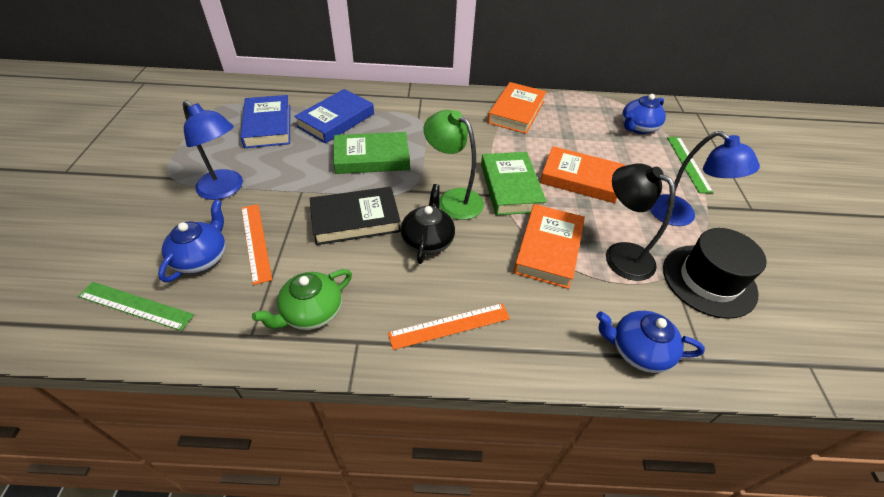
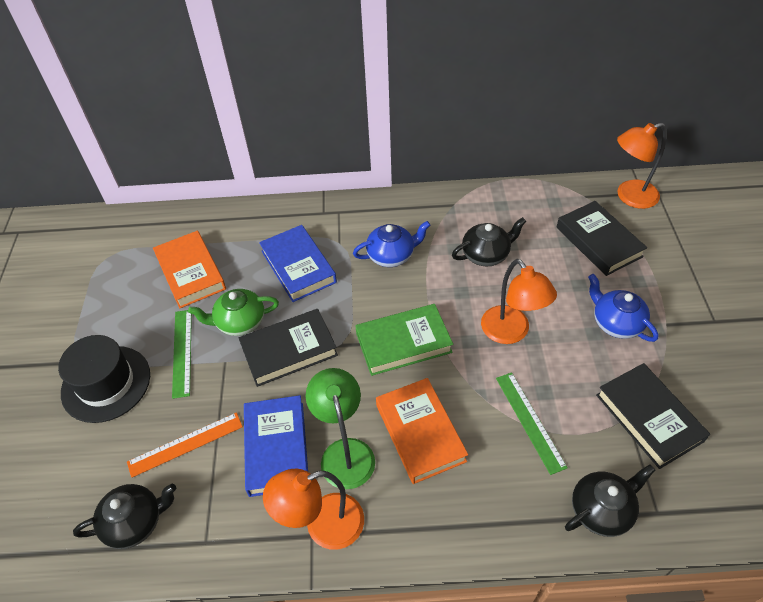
black book: [310,187,401,245] = 1 -> [239,309,338,387] [557,201,647,276] [596,363,710,469] = 3
black lamp: [606,164,675,281] = 1 -> none = 0
black teapot: [401,184,455,264] = 1 -> [73,483,176,549] [452,217,526,266] [565,464,655,537] = 3
blue lamp: [183,100,243,200] [650,131,760,226] = 2 -> none = 0
blue teapot: [158,199,226,282] [596,311,705,373] [622,94,666,134] = 3 -> [353,221,430,267] [588,274,658,342] = 2
green book: [333,132,410,174] [481,152,547,215] = 2 -> [355,304,453,376] = 1
orange book: [488,82,547,134] [514,204,585,289] [540,146,625,203] = 3 -> [153,231,226,308] [376,378,468,484] = 2
orange lamp: none = 0 -> [263,469,364,550] [481,259,557,344] [617,123,667,209] = 3
orange ruler: [241,204,272,285] [388,303,510,350] = 2 -> [127,412,243,478] = 1

